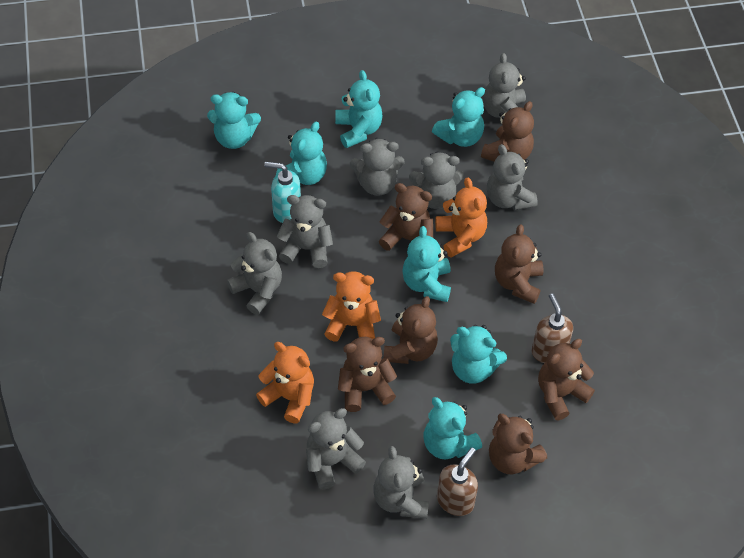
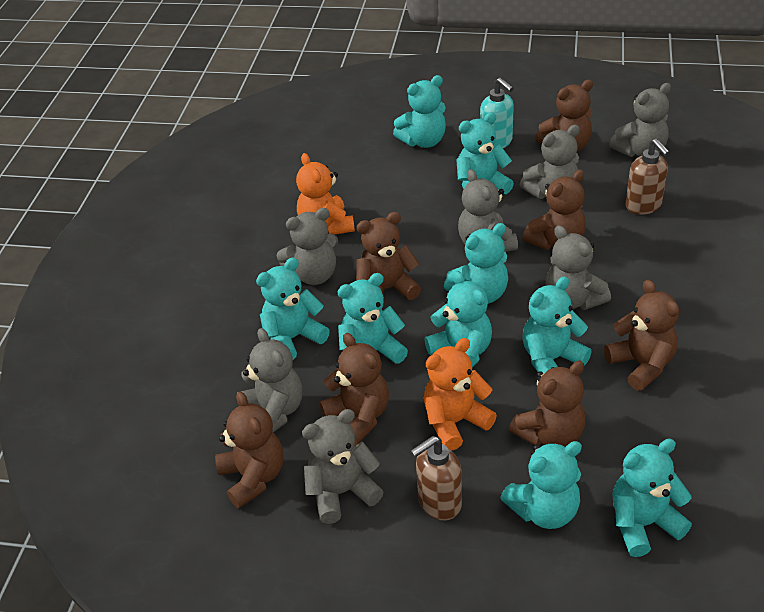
grey teddy bear: [227,232,282,315] [276,195,333,268] [306,408,366,490] [350,138,404,195] [373,446,429,518] [409,151,464,209] [483,53,526,118] [487,144,538,210] = 8 -> [237,328,302,432] [277,208,338,285] [302,409,384,524] [458,169,518,252] [520,125,580,199] [546,225,611,310] [609,83,671,157] = 7
orange teddy bear: [256,342,314,424] [322,271,381,341] [435,178,487,258] = 3 -> [296,153,355,235] [424,338,497,451] = 2
turquoise teddy bear: [207,92,261,149] [276,122,327,185] [335,70,383,148] [402,226,451,302] [423,397,482,460] [432,87,485,147] [450,325,507,384] = 7 -> [256,258,330,360] [337,273,408,364] [393,75,446,148] [424,271,492,367] [444,223,508,304] [456,112,514,194] [500,441,582,529] [522,277,592,374] [612,439,692,557] = 9

